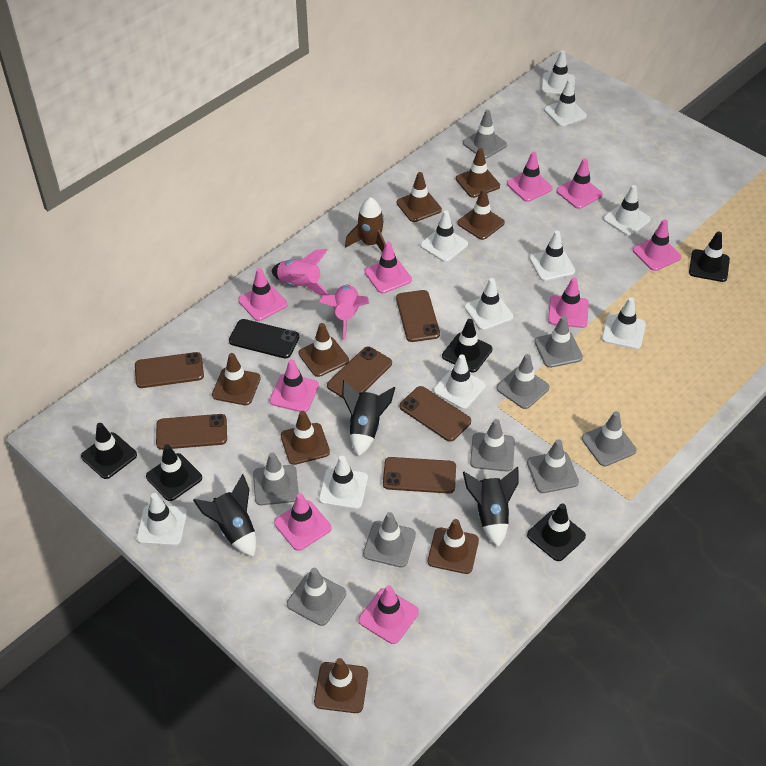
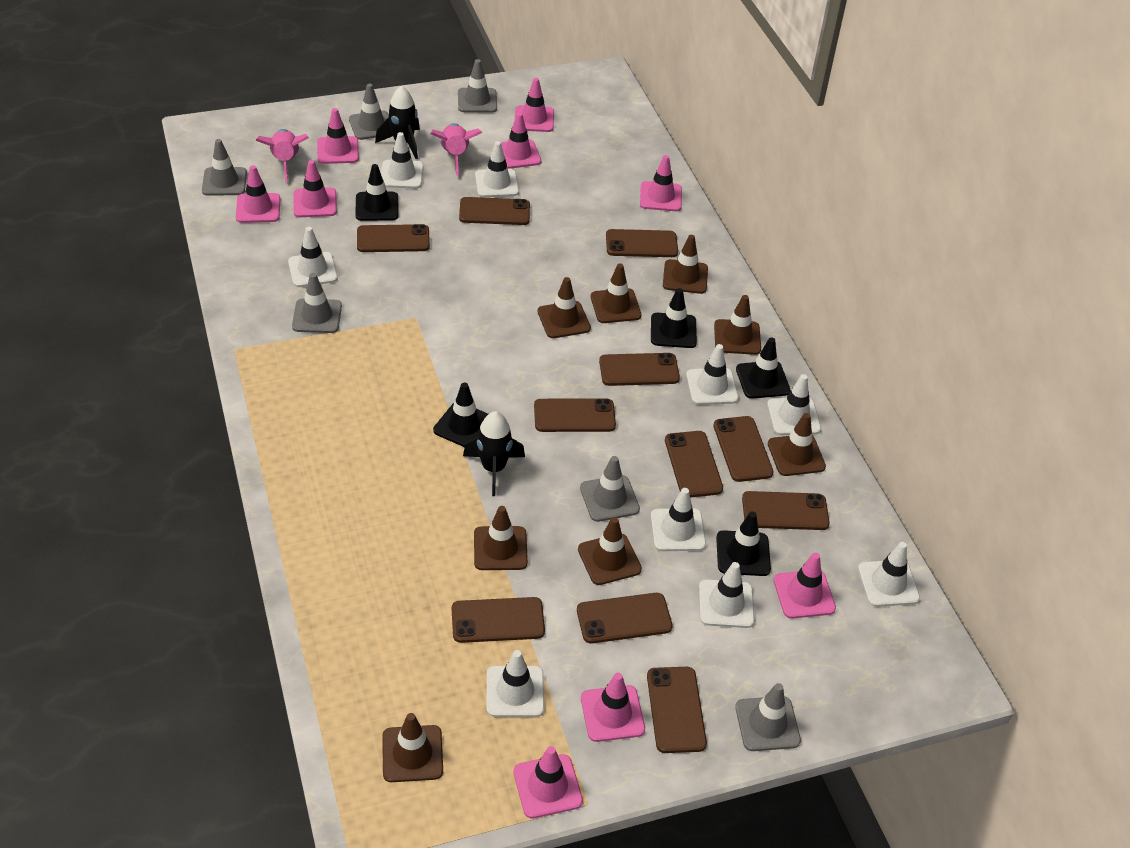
black phone: [229,319,299,359] = 1 -> none = 0
black rocket: [193,474,256,557] [342,380,395,456] [463,467,518,547] = 3 -> [375,86,420,159] [463,411,525,496] = 2
brown phone: [135,352,204,388] [156,414,227,450] [327,346,392,399] [383,457,456,494] [396,290,440,342] [400,386,471,442] = 6 -> [357,224,430,252] [452,597,545,643] [459,197,530,225] [534,398,616,432] [577,593,673,644] [599,353,680,386] [606,229,678,257] [647,667,707,753] [665,431,723,498] [713,416,774,482] [742,491,830,530] = 11
brown rocket: [345,197,386,252] = 1 -> none = 0
grey traffic cone: [253,452,299,505] [287,568,346,626] [363,512,416,568] [463,110,507,159] [470,419,515,471] [496,354,550,409] [527,439,579,493] [534,316,583,368] [582,411,636,466] = 9 -> [202,139,247,196] [292,273,342,333] [349,84,389,140] [458,59,497,113] [580,456,640,522] [735,683,801,751] = 6
white traffic cone: [136,493,187,546] [319,456,368,509] [420,210,468,262] [433,354,486,409] [464,278,513,330] [529,231,575,281] [541,50,575,95] [544,79,587,127] [602,297,646,349] [603,185,651,236] = 10 -> [288,227,338,287] [381,132,424,189] [475,141,519,197] [486,650,544,717] [651,488,706,551] [686,344,739,405] [699,562,755,628] [767,374,821,435] [858,542,920,607] = 9

